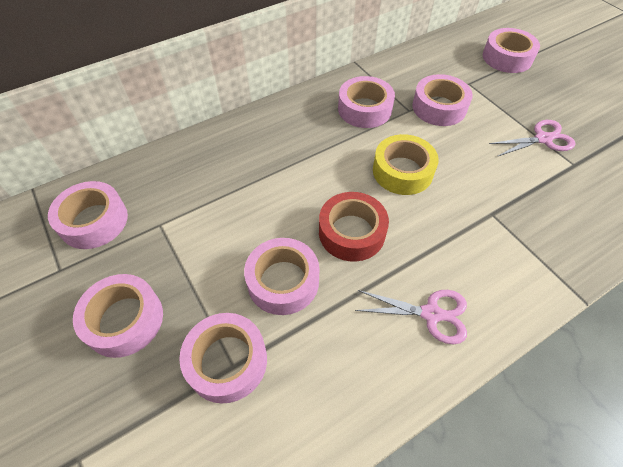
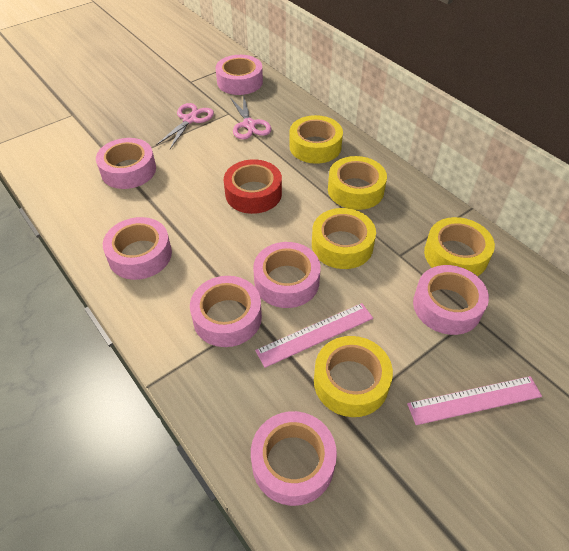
pink ruler: none = 0 -> [255,303,373,368] [407,376,542,425] = 2
yellow tape: [373,134,439,195] = 1 -> [289,115,343,164] [312,208,376,269] [314,336,393,417] [328,156,387,210] [424,217,495,276] = 5

